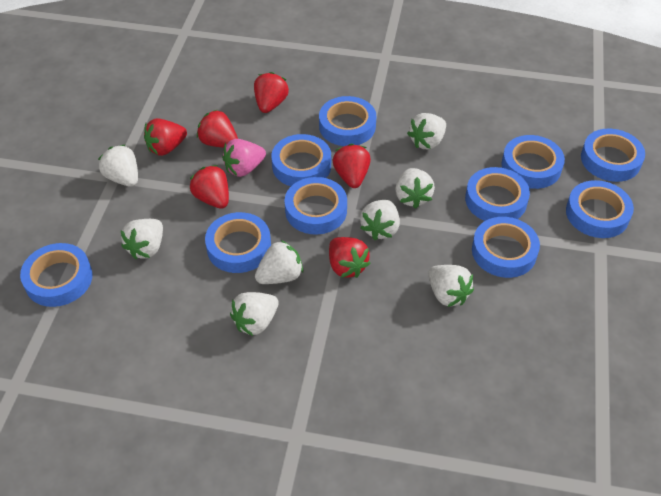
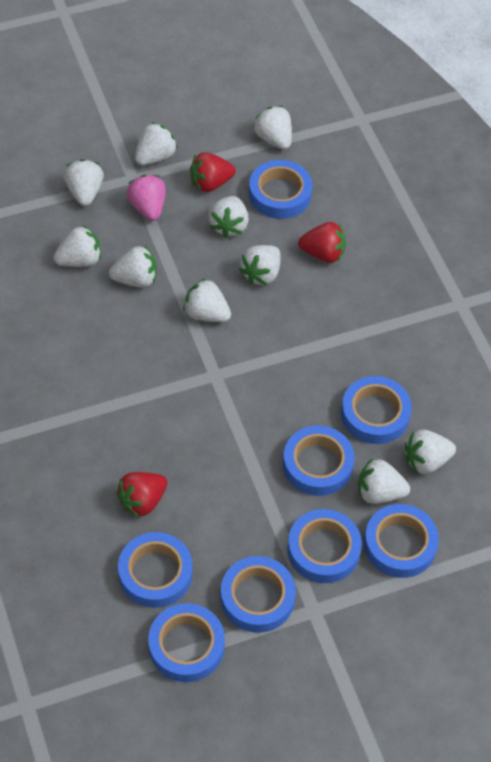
blue tape: [20,243,93,307] [205,212,271,273] [271,134,331,186] [285,177,347,235] [319,96,376,146] [465,167,530,221] [472,217,540,278] [502,135,565,189] [566,180,634,238] [581,129,645,182] = 10 -> [118,532,193,608] [148,603,225,682] [221,556,296,633] [249,160,312,219] [283,425,355,496] [287,509,362,583] [341,376,412,444] [364,504,439,578] = 8
red strawberry: [144,118,187,156] [190,165,229,209] [197,110,238,148] [254,72,289,113] [329,237,370,278] [332,144,371,188] = 6 -> [116,472,167,518] [190,152,236,192] [298,222,346,263] = 3
white strawberry: [98,144,138,187] [120,219,163,259] [230,292,279,336] [255,240,303,284] [360,200,400,240] [395,168,435,209] [407,113,446,150] [428,265,474,307] = 8 -> [54,225,101,267] [64,159,104,206] [109,246,157,287] [135,122,178,165] [183,278,231,322] [209,196,249,238] [239,245,281,285] [253,106,292,150] [358,458,410,504] [405,429,456,474] = 10

